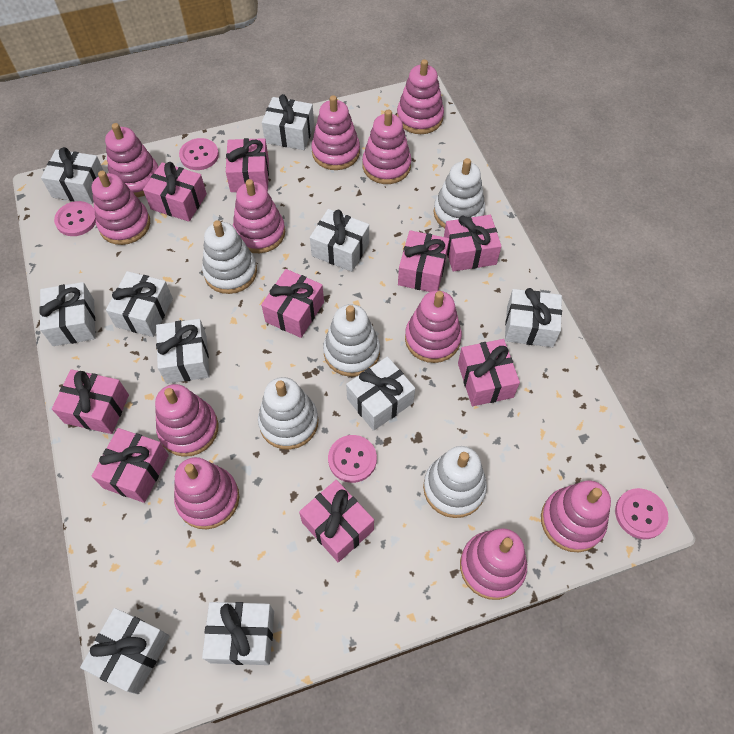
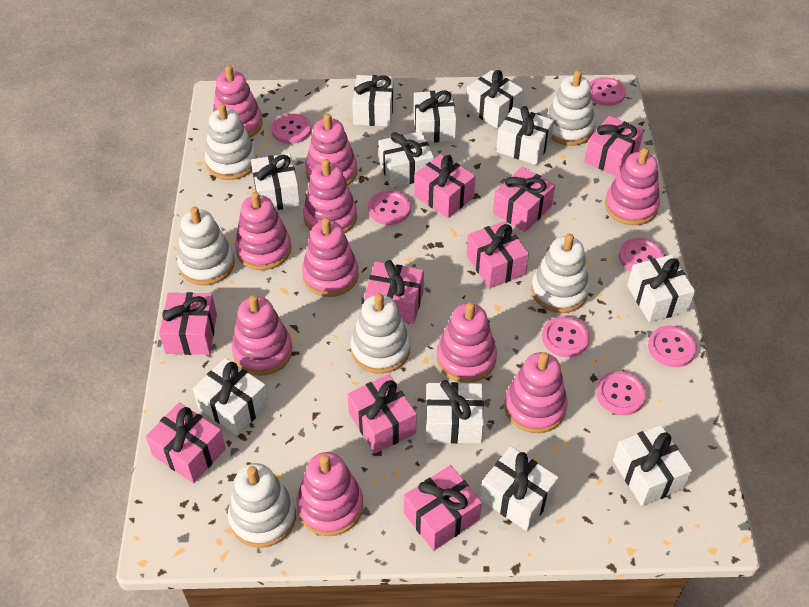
pink button: [54,201,96,236] [179,138,219,170] [328,435,377,483] [615,488,668,539] = 4 -> [271,113,311,144] [368,191,411,225] [542,316,590,357] [590,77,626,106] [596,371,646,415] [619,238,664,271] [648,326,697,367] = 7
pink stacking toy: [92,171,150,245] [105,123,158,197] [155,384,218,457] [174,457,239,529] [233,179,285,253] [312,95,360,170] [362,109,411,184] [397,59,444,134] [405,290,462,363] [460,528,527,600] [541,481,611,552] = 11 -> [213,65,263,138] [232,295,292,376] [235,192,291,270] [296,452,363,536] [302,218,359,297] [303,159,357,233] [305,114,357,185] [437,302,497,383] [504,352,568,433] [605,148,660,225] = 10
white gift: [39,282,95,346] [41,147,104,204] [80,608,169,694] [106,271,173,337] [156,319,210,384] [202,602,274,665] [262,94,314,150] [310,209,369,272] [346,356,415,431] [505,288,562,347] = 10 -> [193,358,269,436] [251,153,300,210] [352,75,394,127] [379,131,434,188] [414,90,456,143] [426,380,484,444] [466,70,524,128] [480,446,559,531] [496,106,554,165] [613,425,692,506] [627,255,695,322] = 11
white stacking toy: [202,220,257,294] [258,377,318,449] [323,304,380,377] [423,446,487,518] [434,158,485,228] = 5 -> [177,206,235,285] [205,103,257,180] [228,463,296,548] [351,293,410,374] [531,234,590,313] [546,70,595,146] = 6

